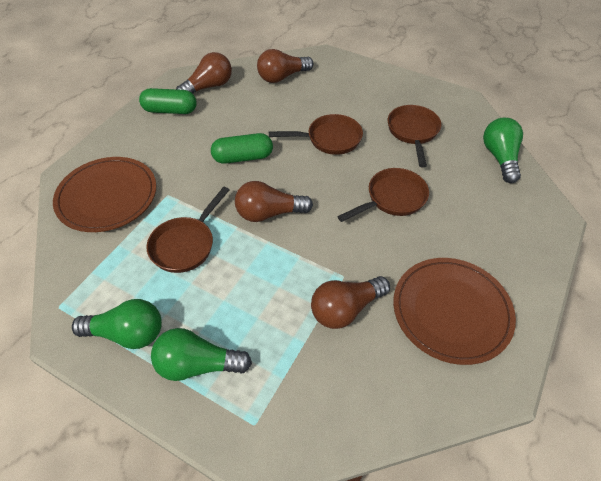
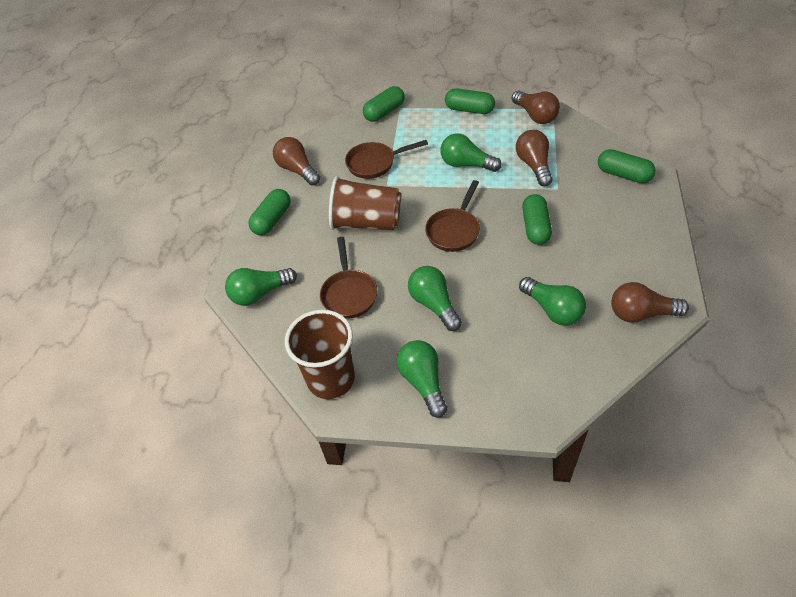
brown cup: none = 0 -> [285,310,355,399] [329,176,401,230] = 2
brown pan: [146,187,229,273] [269,114,363,155] [337,168,429,222] [388,105,441,167] = 4 -> [320,237,378,319] [345,140,428,179] [425,180,480,252] = 3
brown plate: [53,157,156,232] [393,258,516,365] = 2 -> none = 0
green capsule: [139,88,197,114] [211,133,273,164] = 2 -> [248,189,290,235] [363,86,405,122] [445,88,495,114] [522,194,552,245] [598,149,656,183] = 5
green light bulb: [72,299,162,349] [151,328,252,381] [483,118,523,183] = 3 -> [225,268,297,306] [396,340,447,418] [408,266,462,331] [440,133,502,172] [519,277,586,326] = 5

